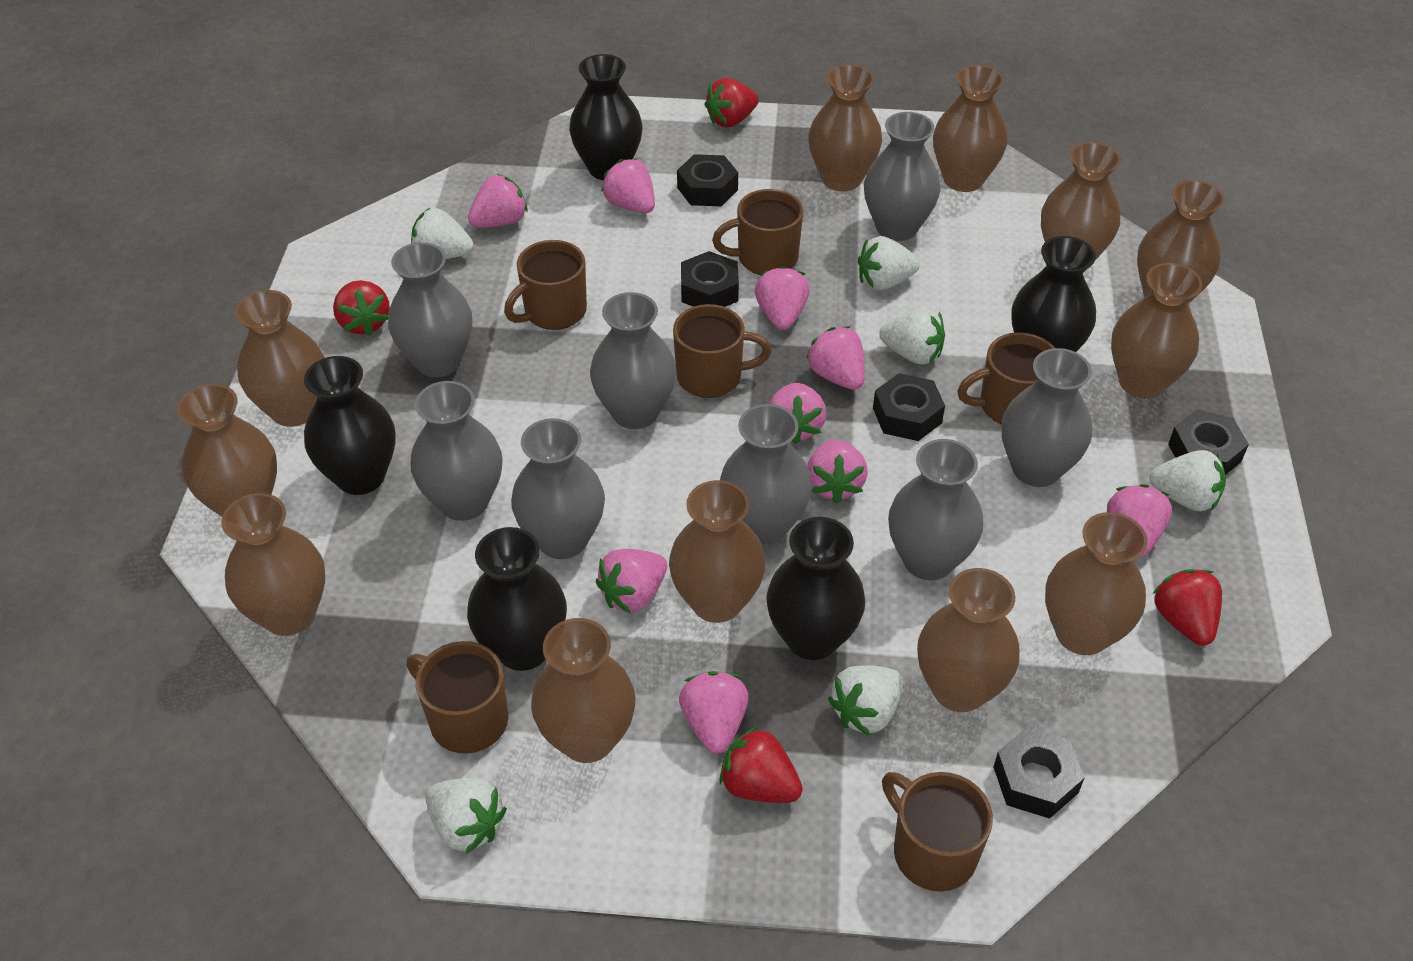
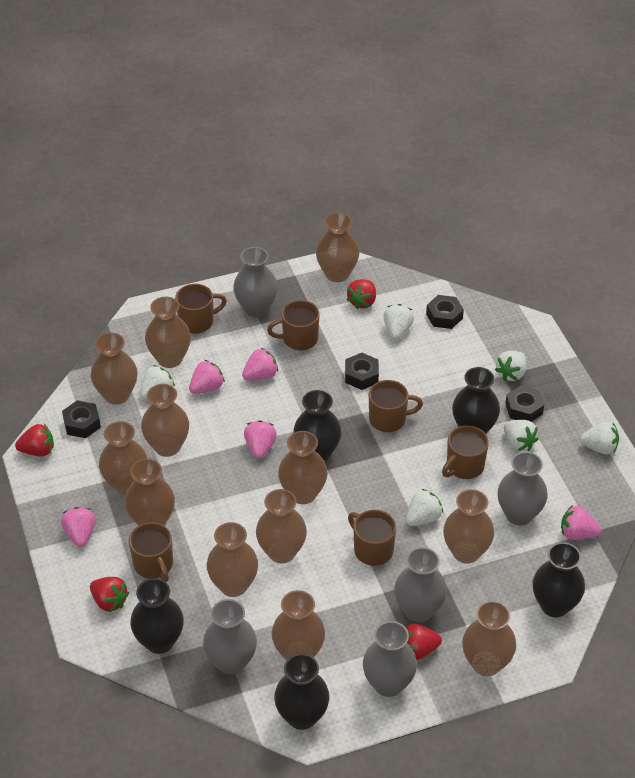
black nut: [677,154,738,206] [681,251,739,307] [873,373,945,441] [993,727,1085,819] [1168,409,1249,475] = 5 -> [62,400,101,438] [345,353,379,390] [426,295,464,329] [505,385,544,422] = 4
grey vase: [388,242,473,377] [411,381,502,521] [511,418,605,559] [590,292,677,429] [720,404,812,545] [864,112,941,241] [888,439,983,580] [1002,348,1092,487] = 8 -> [203,599,257,675] [233,247,278,317] [363,621,417,697] [394,547,447,622] [497,452,548,526] = 5
pink strawberry: [468,174,528,228] [596,549,667,613] [601,158,655,213] [679,671,749,754] [755,266,810,330] [769,383,826,444] [806,326,865,390] [807,439,868,503] [1107,484,1172,557] = 9 -> [61,507,96,547] [189,360,225,394] [242,348,278,380] [244,420,277,459] [561,505,601,540] = 5

